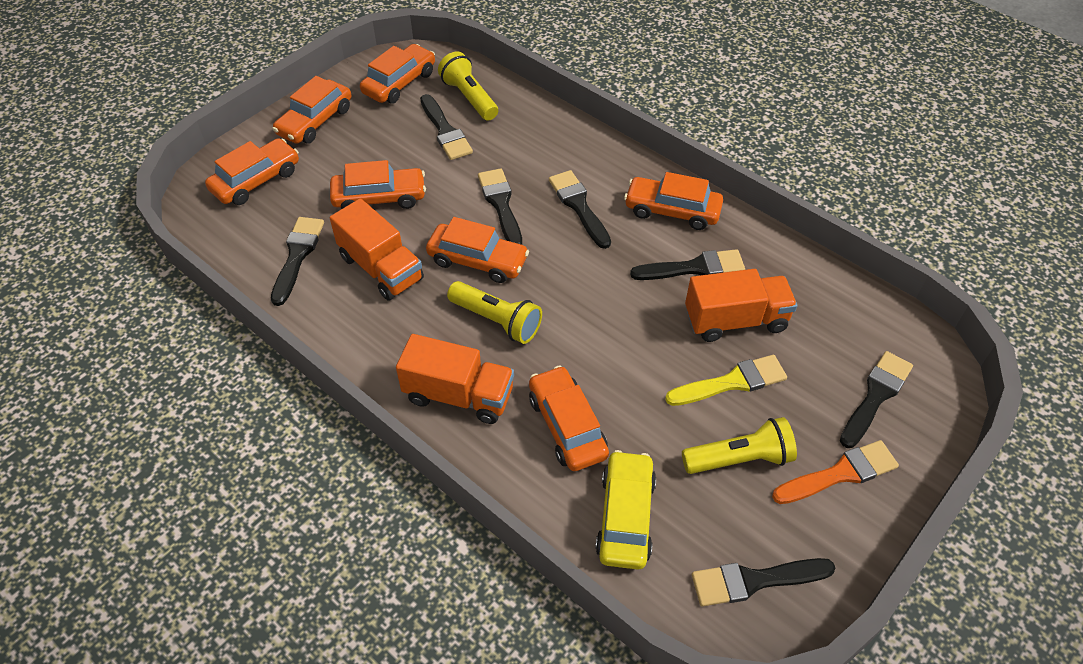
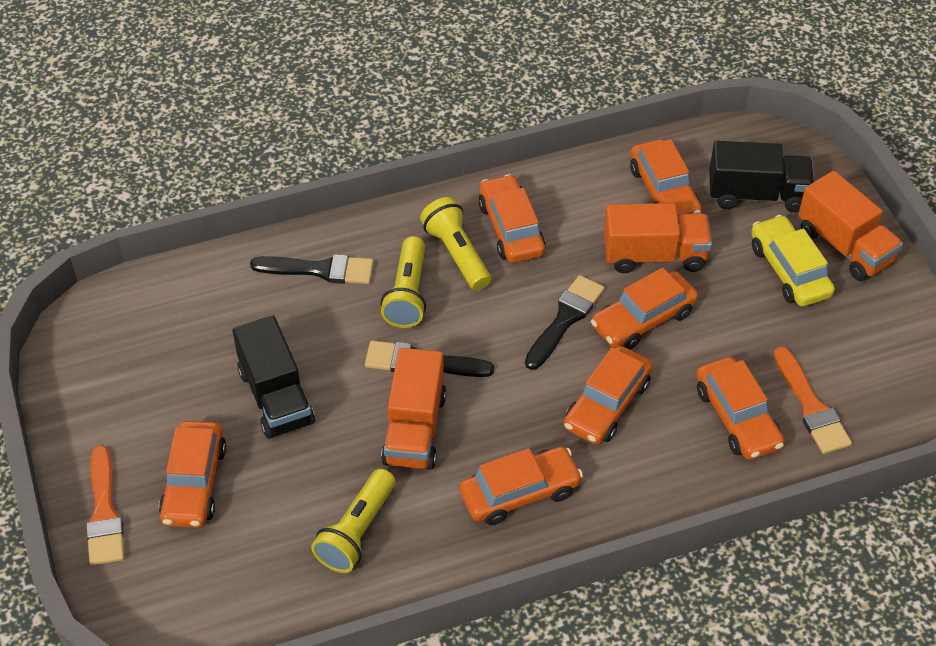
black brush: [271,217,324,306] [420,94,473,160] [478,168,522,245] [549,170,611,249] [630,249,745,280] [692,558,835,607] [840,351,913,448] = 7 -> [250,254,374,284] [365,341,494,377] [525,275,605,370] = 3
black truck: none = 0 -> [232,315,315,439] [709,141,814,213] = 2
orange brush: [772,440,899,504] = 1 -> [86,445,124,565] [774,346,852,454] = 2
yellow brush: [665,355,787,406] = 1 -> none = 0

